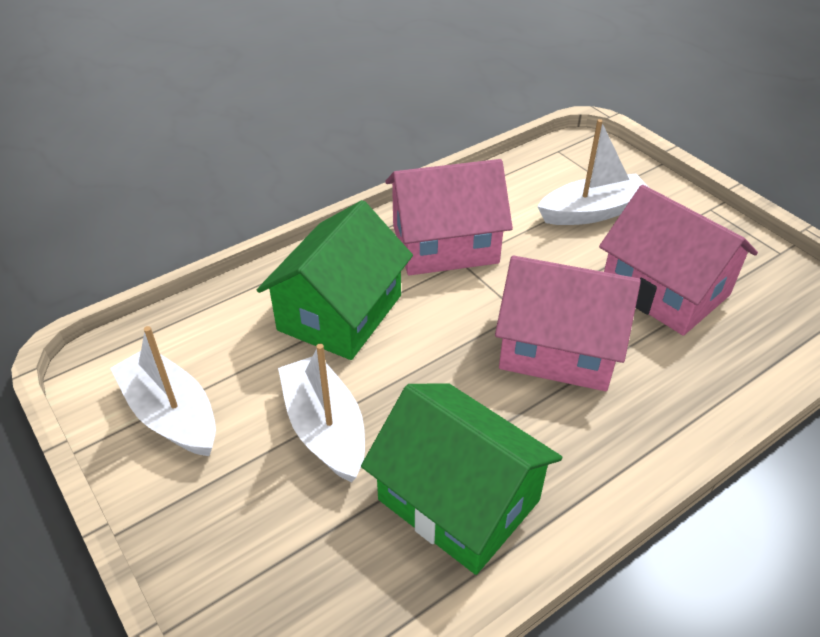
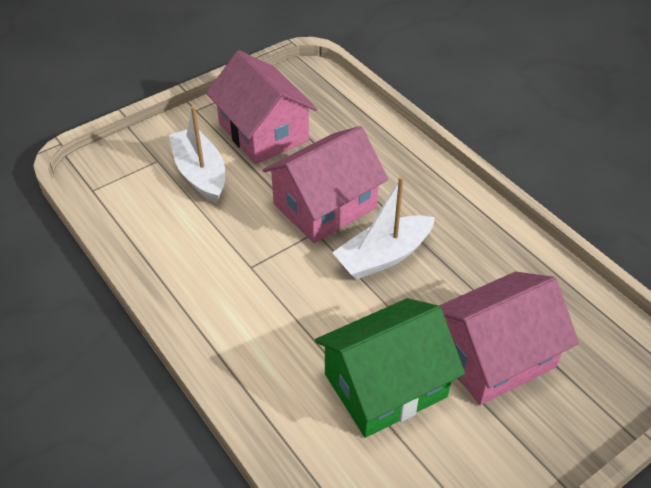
green house: [257,200,413,360] [361,383,562,575] = 2 -> [315,298,465,438] = 1
white boat: [110,326,216,456] [278,343,365,483] [537,119,648,225] = 3 -> [169,106,225,203] [332,176,435,280] = 2

